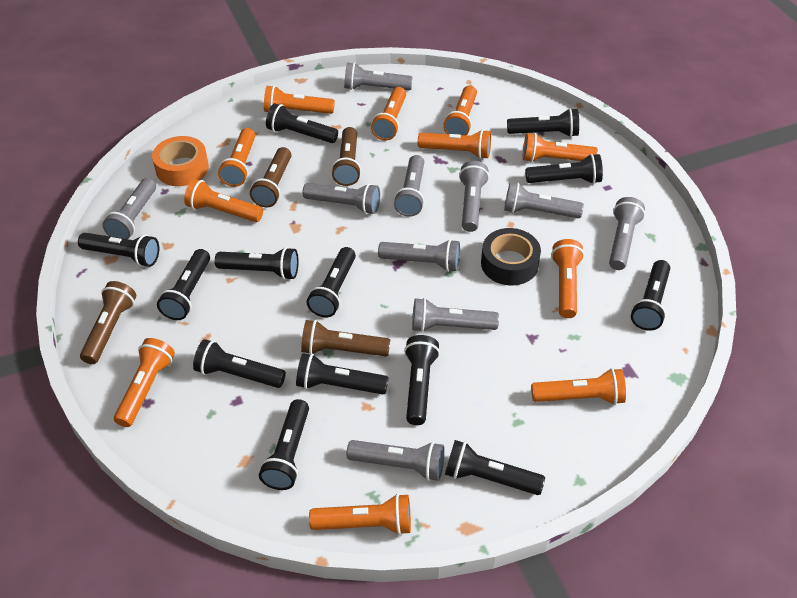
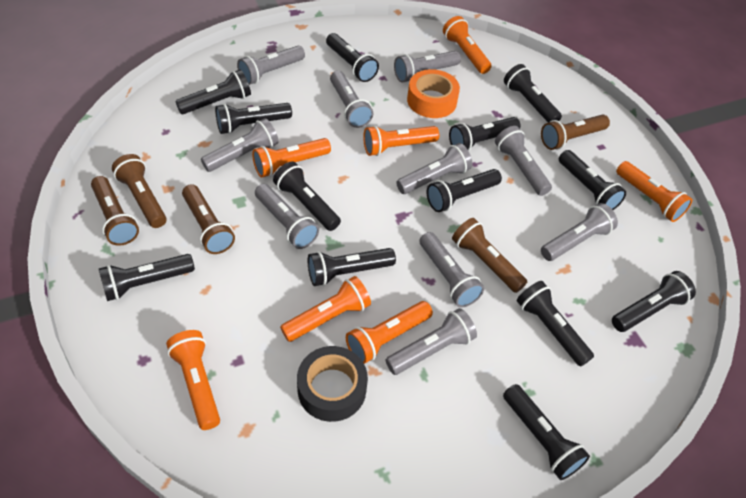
brown flashlight: [80,281,136,364] [250,147,291,207] [301,320,390,357] [331,127,361,186] = 4 -> [91,176,139,246] [112,154,167,228] [182,184,235,254] [452,218,527,293] [541,115,610,150] = 5
orange flashlight: [114,338,175,427] [184,179,263,222] [218,128,255,187] [264,85,335,114] [309,494,411,535] [371,87,406,141] [418,129,491,159] [443,85,477,135] [523,133,598,162] [531,368,626,405] [551,239,584,318] = 11 -> [166,330,220,430] [252,138,331,178] [280,276,371,342] [346,301,433,364] [363,125,439,156] [443,16,491,74] [616,161,693,222] = 7

